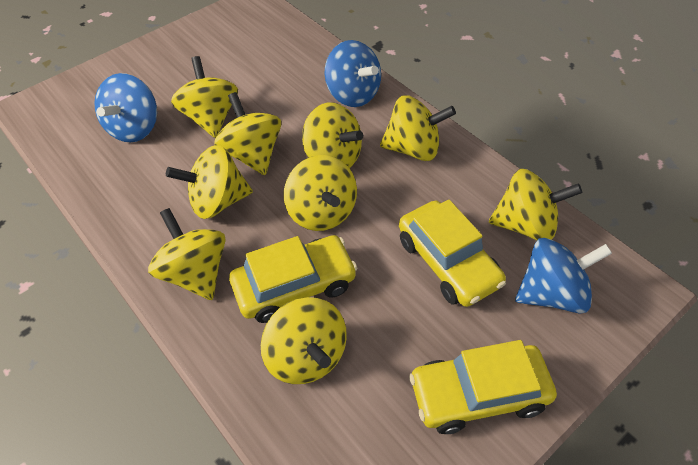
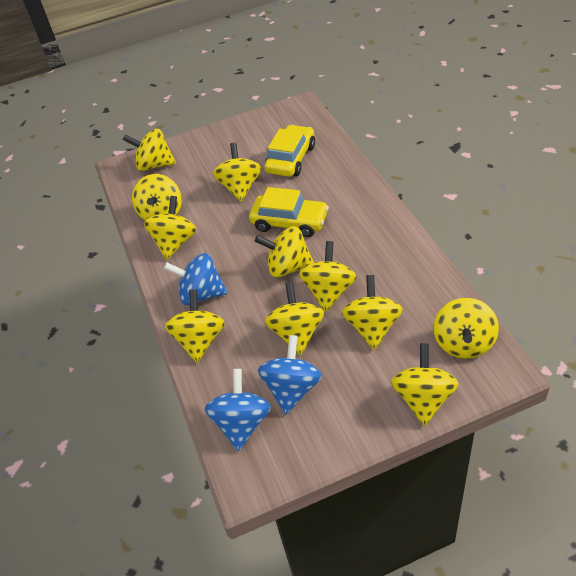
yellow car: [229,235,358,323] [399,200,506,307] [409,340,557,434] = 3 -> [249,187,329,237] [264,125,315,177] = 2
yellow spinning top: [148,208,226,300] [166,145,253,219] [171,56,238,138] [214,92,281,175] [261,297,347,384] [284,155,357,231] [302,103,363,168] [380,95,456,161] [489,169,582,240] = 9 -> [123,129,176,171] [132,174,182,220] [144,196,196,260] [165,289,225,363] [213,143,261,202] [255,226,314,278] [265,282,324,356] [299,241,357,312] [342,275,403,350] [391,343,459,426] [433,298,499,359] = 11

